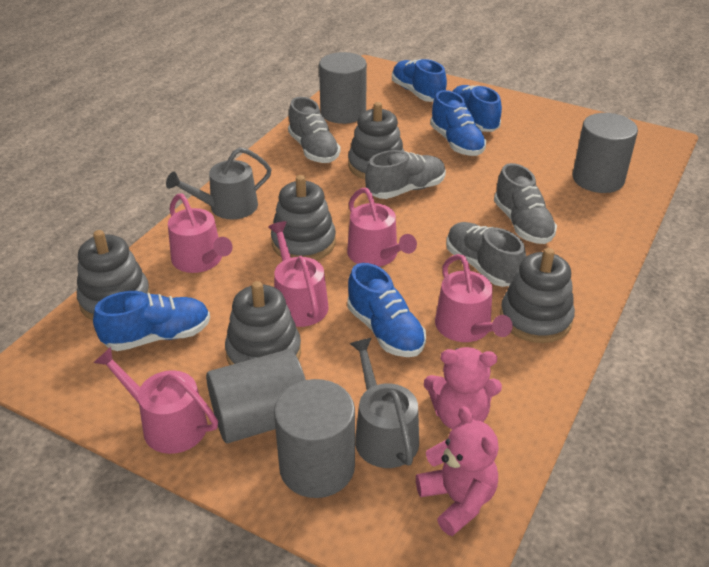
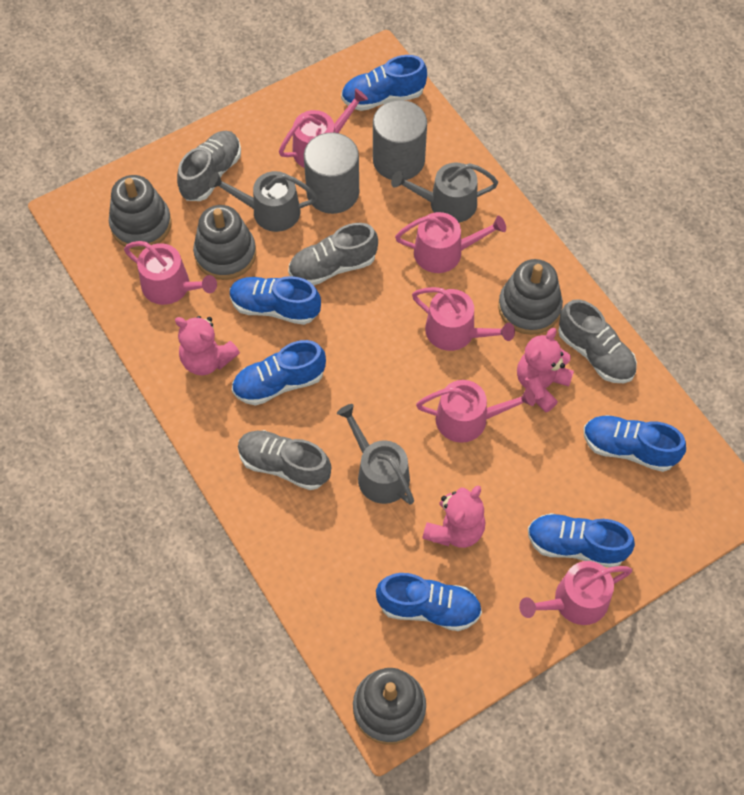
blue shoe: [93,291,210,351] [347,263,426,357] [392,59,447,102] [430,90,486,156] [452,85,502,132] = 5 -> [230,276,321,325] [232,340,326,406] [341,55,427,111] [376,573,482,631] [528,513,635,567] [584,415,686,472] = 6
grey cylinder: [206,349,306,443] [274,379,355,498] [319,52,367,124] [573,113,638,193] = 4 -> [304,132,359,214] [373,100,427,180] = 2
grey stacking toy: [77,230,150,321] [225,281,301,365] [271,175,336,260] [348,102,404,179] [500,248,575,343] = 5 -> [109,175,172,250] [193,205,256,280] [353,668,426,745] [498,259,563,335] = 4
grey watering can: [166,147,272,219] [350,338,419,468] = 2 -> [209,171,318,232] [337,404,414,504] [391,163,498,222] = 3
pink teddy bear: [416,406,499,536] [424,347,502,429] = 2 -> [175,316,240,375] [422,486,485,548] [517,328,574,412] = 3
pink watering can: [93,347,218,454] [168,194,233,273] [268,221,328,327] [347,188,417,267] [435,254,513,342] = 5 -> [124,241,217,305] [279,88,368,168] [395,212,506,273] [412,287,515,351] [416,380,535,443] [519,561,632,625] = 6

